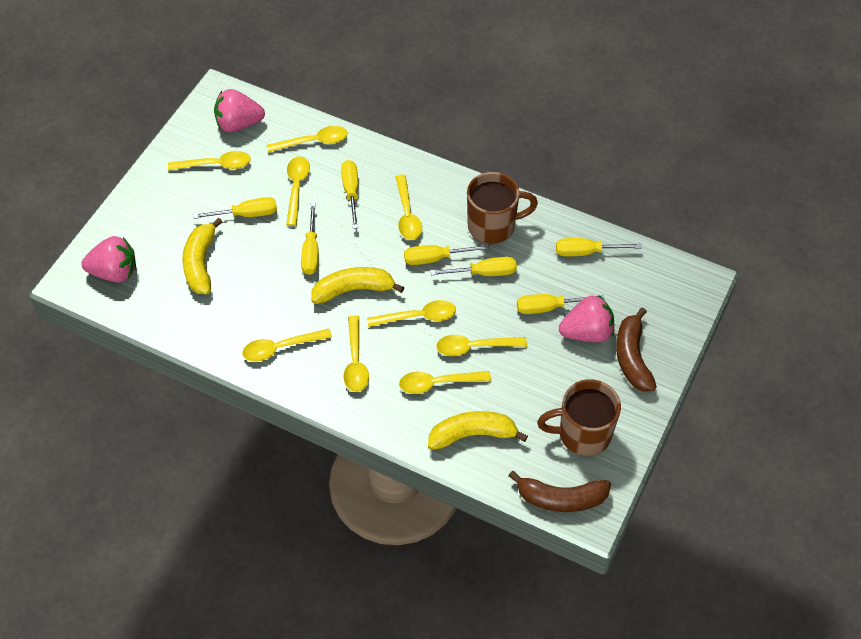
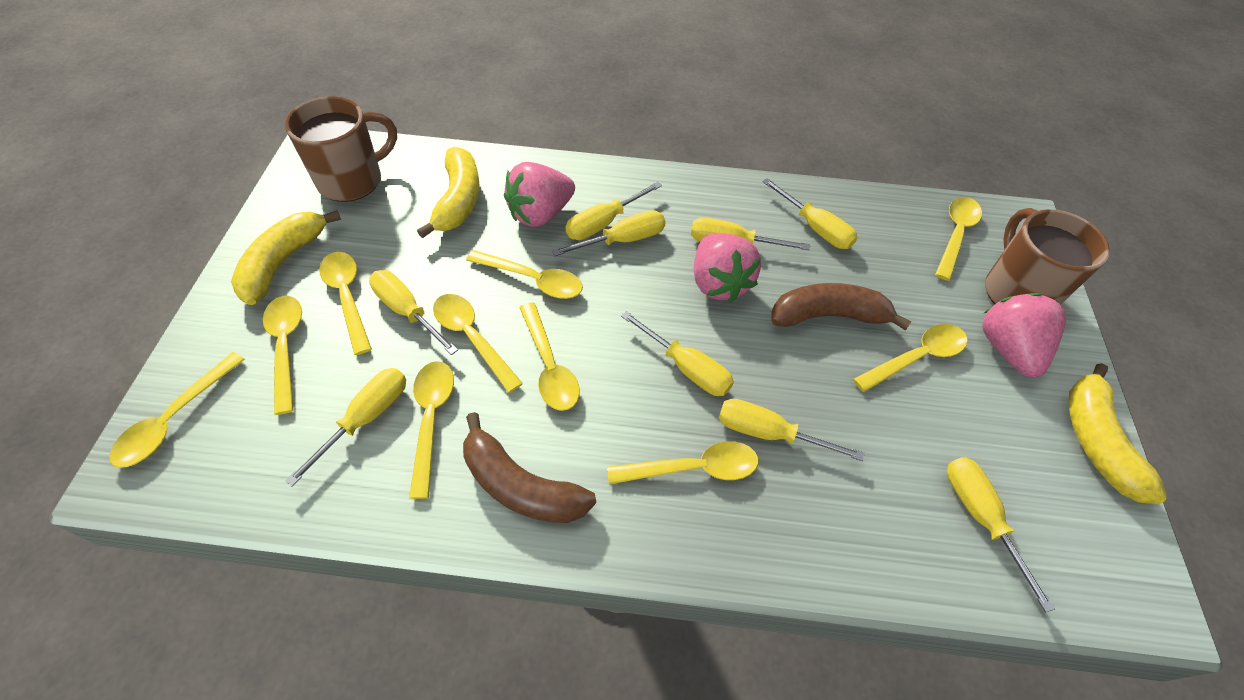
yellow screwdriver: [193,197,277,219] [301,203,319,275] [341,160,358,229] [404,245,489,265] [431,257,517,276] [517,294,604,314] [556,238,642,257] = 7 -> [285,368,406,487] [369,270,458,355] [552,210,666,256] [565,181,662,240] [621,311,734,396] [691,217,810,250] [719,399,865,461] [762,178,857,249] [947,457,1055,612] = 9
yellow spoon: [168,151,251,171] [242,329,332,362] [266,126,347,153] [286,156,310,226] [343,316,369,392] [367,300,456,327] [396,175,422,240] [399,371,491,394] [436,335,527,356] = 9 -> [109,352,245,468] [263,296,302,415] [319,252,372,355] [409,361,454,499] [433,294,523,393] [466,250,583,299] [519,302,580,411] [607,441,759,484] [853,324,968,392] [935,197,982,281] = 10

